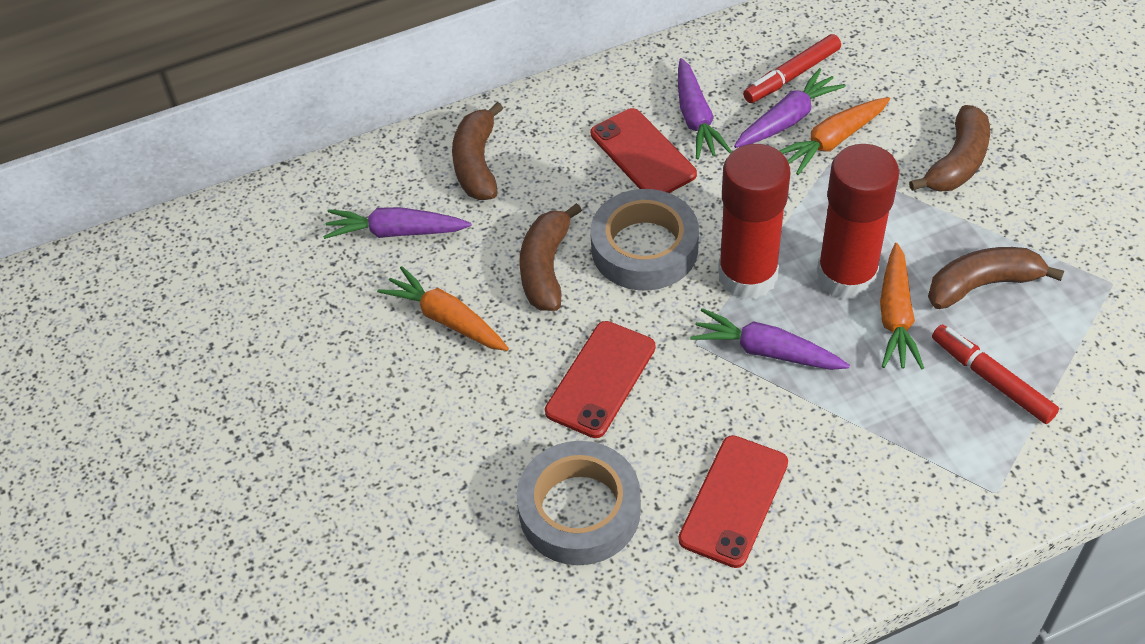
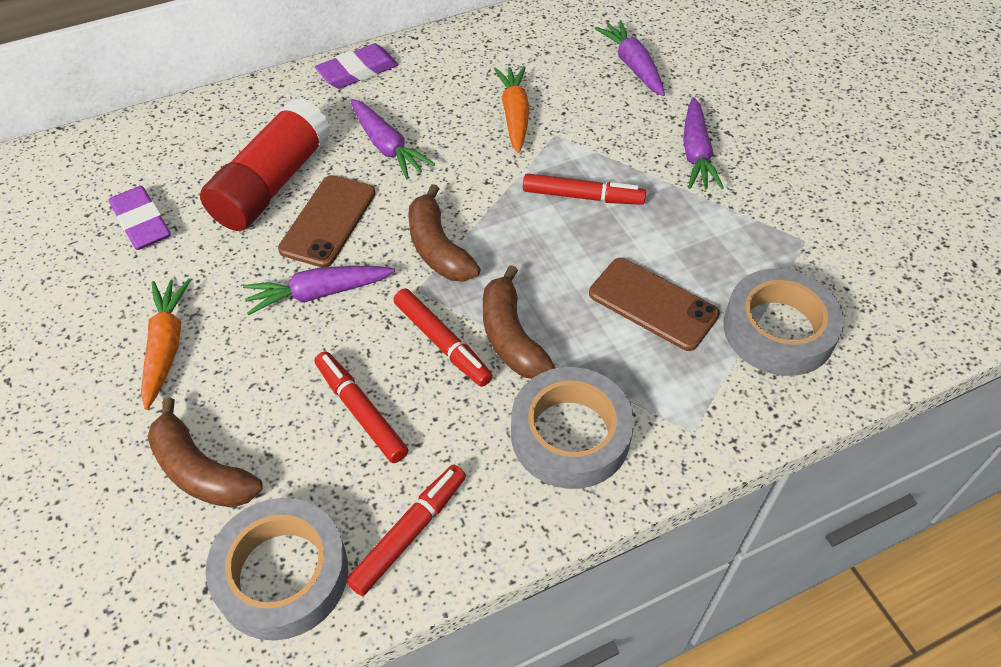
brown banana: [452,102,503,200] [519,203,582,311] [909,105,990,192] [928,247,1064,309] = 4 -> [147,397,263,508] [408,184,480,282] [483,265,556,379] = 3
brown phone: none = 0 -> [278,175,376,267] [589,258,720,351] = 2
grey tape: [517,441,641,565] [590,189,699,290] = 2 -> [206,498,348,641] [511,367,634,489] [723,268,844,376] = 3
orange carrot: [377,266,509,351] [779,97,890,175] [880,243,924,369] = 3 -> [141,279,191,410] [494,66,530,153] = 2
purple eraser: none = 0 -> [109,186,171,250] [315,44,398,89] = 2
red glue stick: [718,144,790,299] [817,144,899,300] = 2 -> [200,98,331,231] = 1
red marker: [743,34,841,103] [932,325,1059,424] = 2 -> [315,351,408,463] [346,465,466,596] [393,288,493,387] [523,173,646,205] = 4
red phone: [545,321,656,438] [591,108,697,193] [678,435,788,568] = 3 -> none = 0

